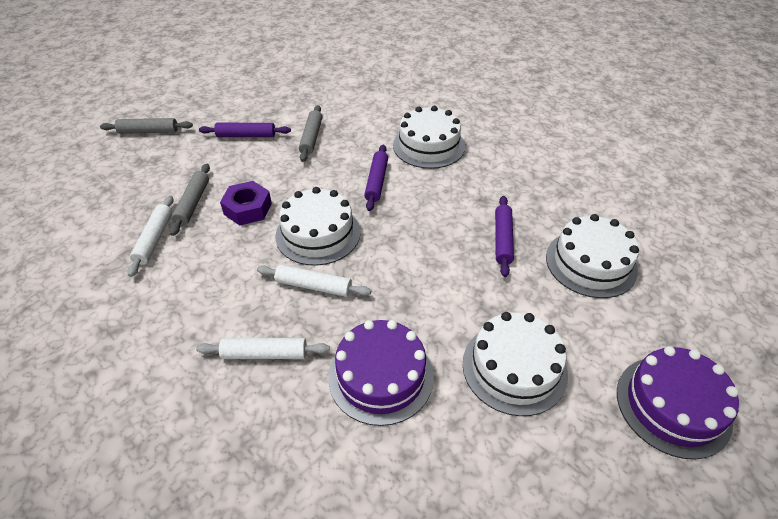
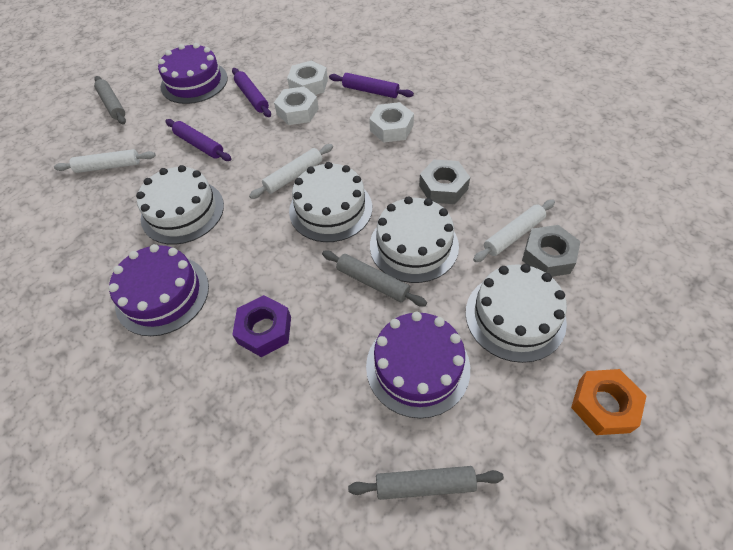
grey nut: none = 0 -> [419,160,470,204] [522,225,581,277] = 2
orange nut: none = 0 -> [571,369,646,435] = 1
purple cake: [328,320,434,426] [617,346,739,460] = 2 -> [109,244,209,336] [158,43,228,104] [366,312,470,418] = 3
white nut: none = 0 -> [274,86,319,125] [287,61,328,95] [369,102,414,142] = 3

